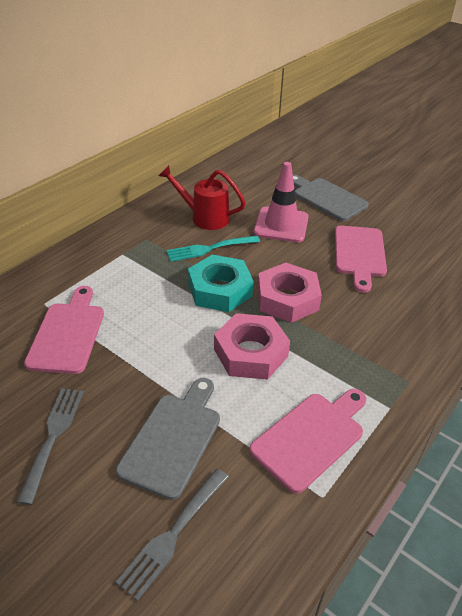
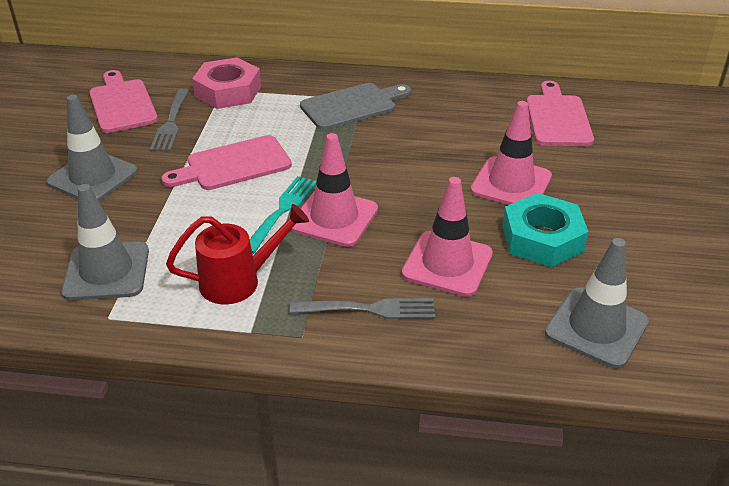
grey cutting board: [116,378,220,500] [293,175,369,221] = 2 -> [300,83,411,130] = 1
grey traffic cone: none = 0 -> [47,95,138,201] [61,184,149,301] [545,238,649,368] = 3
pink nut: [214,313,290,380] [257,263,322,323] = 2 -> [192,57,261,109] = 1
pink traffic cone: [254,162,309,242] = 1 -> [291,133,378,247] [402,177,493,297] [470,101,552,205] = 3

